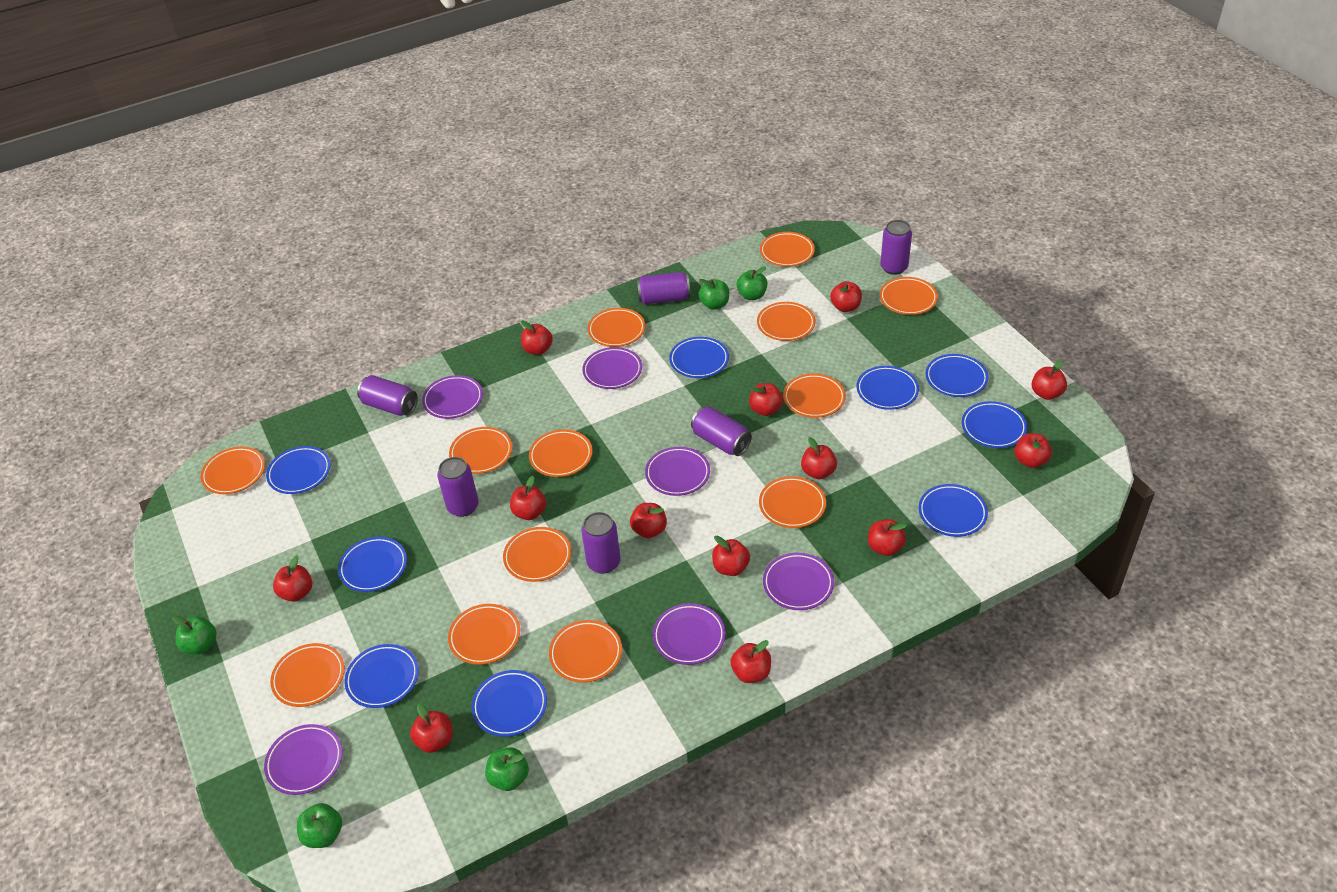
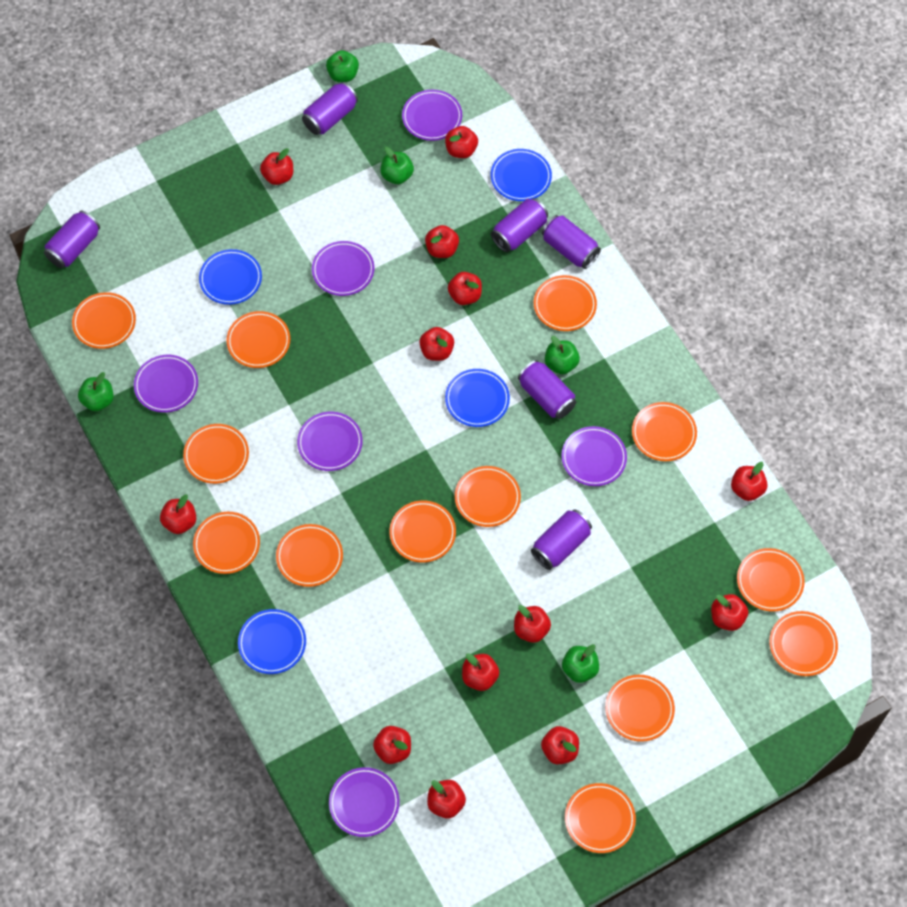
blue plate: [266,446,331,494] [338,537,407,592] [344,644,419,708] [472,670,547,737] [669,337,729,378] [856,366,919,410] [919,484,988,537] [926,354,988,397] [962,401,1027,448] = 9 -> [199,249,262,305] [238,609,306,674] [445,369,510,427] [491,149,552,201] = 4

